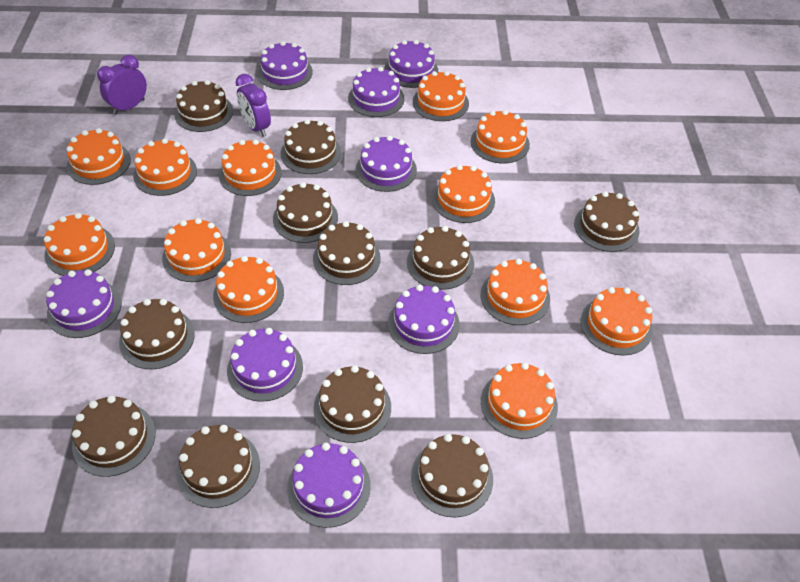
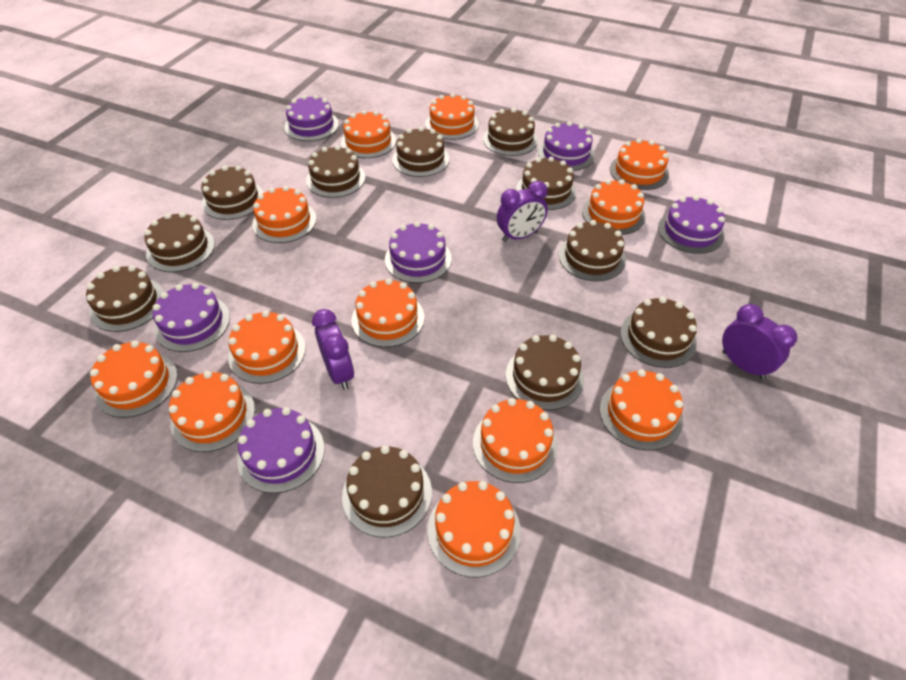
purple cake: [46,269,122,338] [227,328,303,402] [257,41,313,90] [287,443,371,528] [348,67,405,117] [356,136,417,192] [384,40,438,88] [388,285,460,354] = 8 -> [152,283,230,352] [237,407,325,493] [284,95,339,141] [385,222,452,283] [538,122,595,171] [658,195,725,254] = 6
purple clock: [97,55,147,115] [236,74,271,137] = 2 -> [312,309,354,390] [497,181,548,242] [722,304,797,379] = 3

